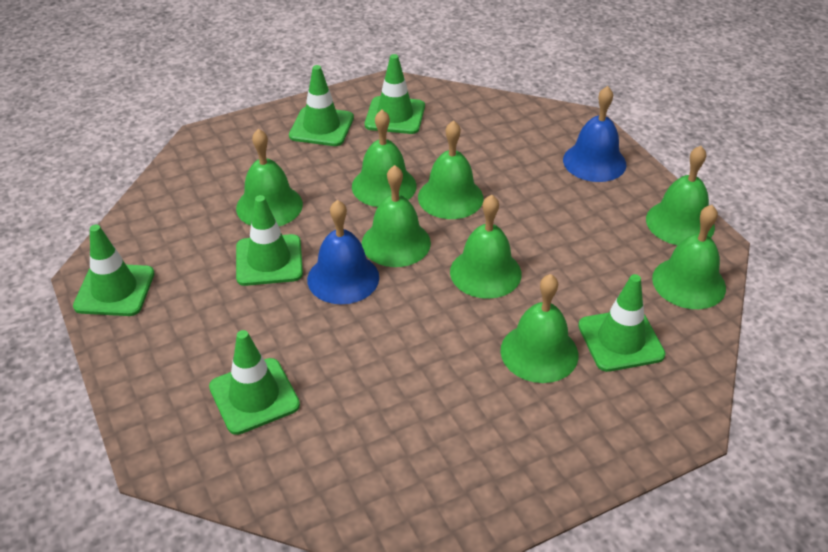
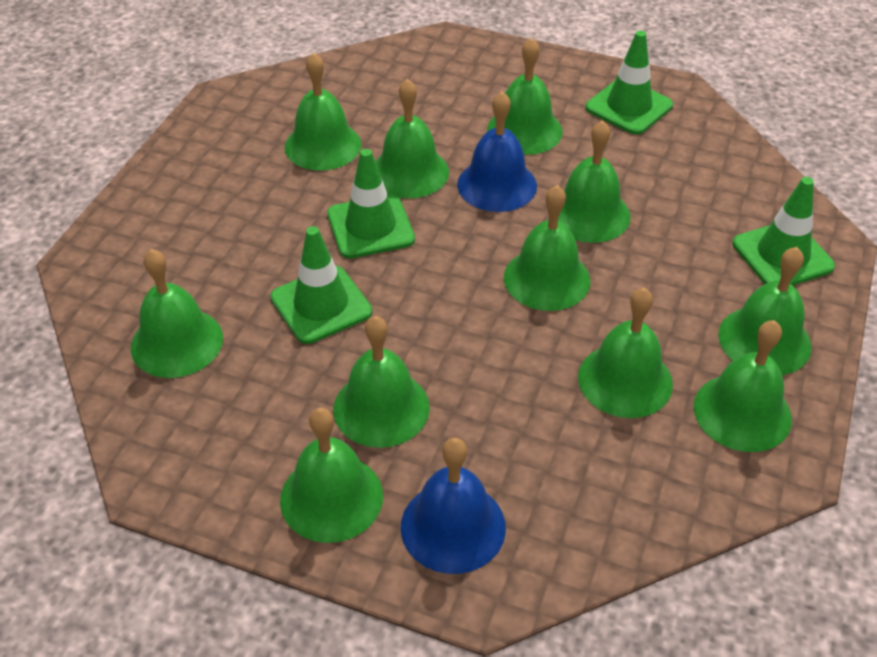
green bell: [236,129,303,226] [352,110,417,207] [362,165,431,267] [418,120,484,219] [450,194,521,299] [501,274,578,383] [646,146,715,245] [652,205,726,309] = 8 -> [131,249,223,378] [280,408,383,543] [285,52,361,171] [333,316,430,448] [375,78,449,198] [487,38,563,155] [504,185,590,311] [558,120,631,243] [578,287,673,418] [694,320,792,452] [718,247,812,375] = 11
green traffic cone: [73,225,154,316] [209,330,300,435] [236,195,303,286] [289,65,354,146] [365,54,425,134] [578,274,666,372] = 6 -> [271,226,372,344] [327,149,415,258] [586,31,673,135] [732,177,835,285] = 4

